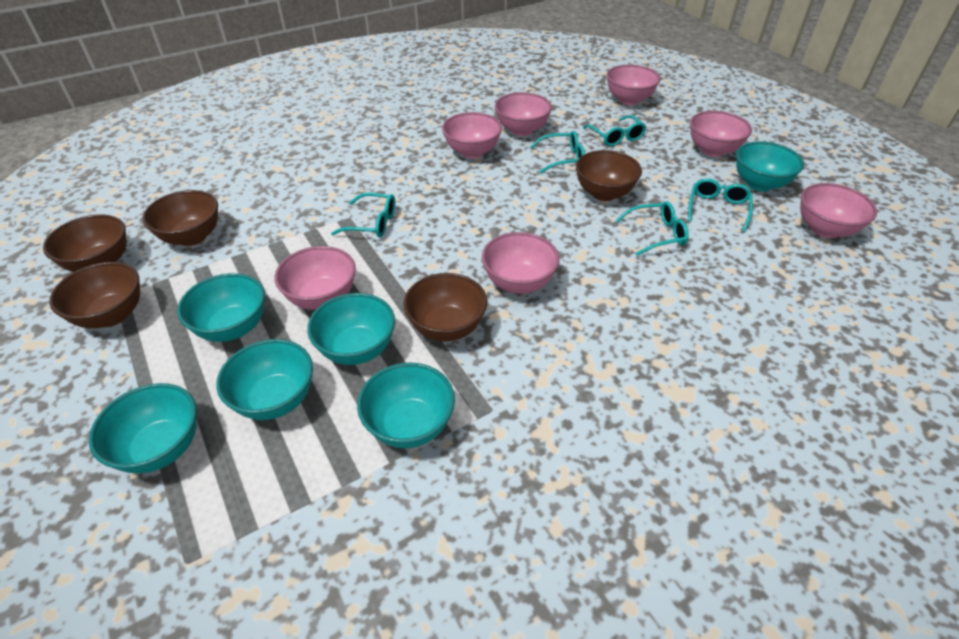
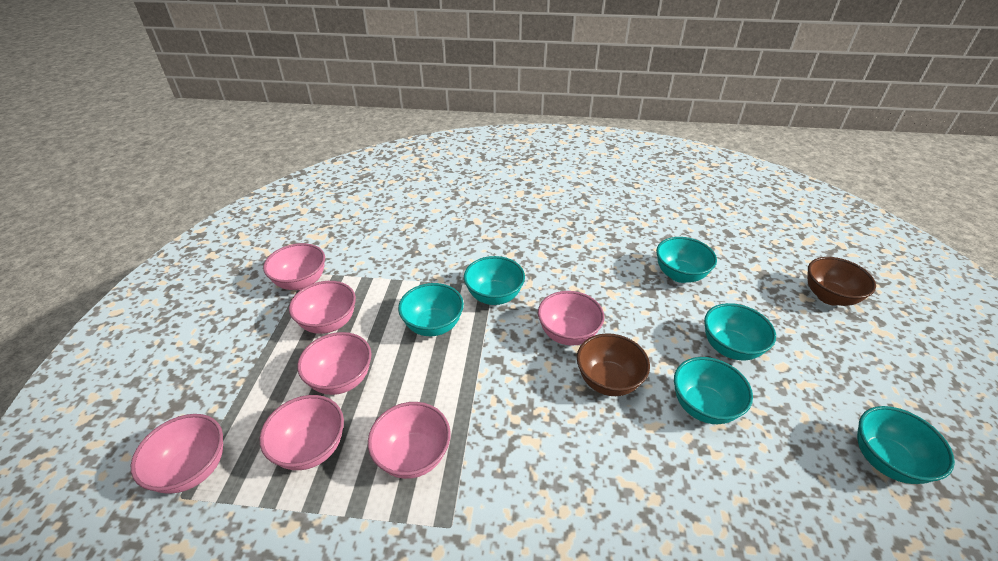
brown bowl: [43,214,127,272] [49,262,140,328] [142,190,218,246] [403,273,487,341] [576,150,642,201] = 5 -> [577,333,650,396] [807,257,876,306] = 2
turquoise glasses: [331,193,395,237] [530,131,585,174] [583,115,646,146] [616,201,689,256] [688,178,753,232] = 5 -> none = 0

